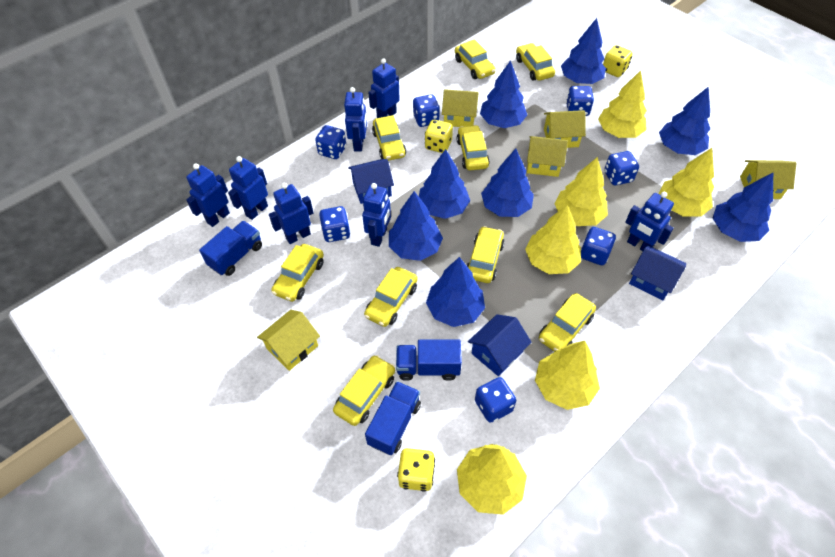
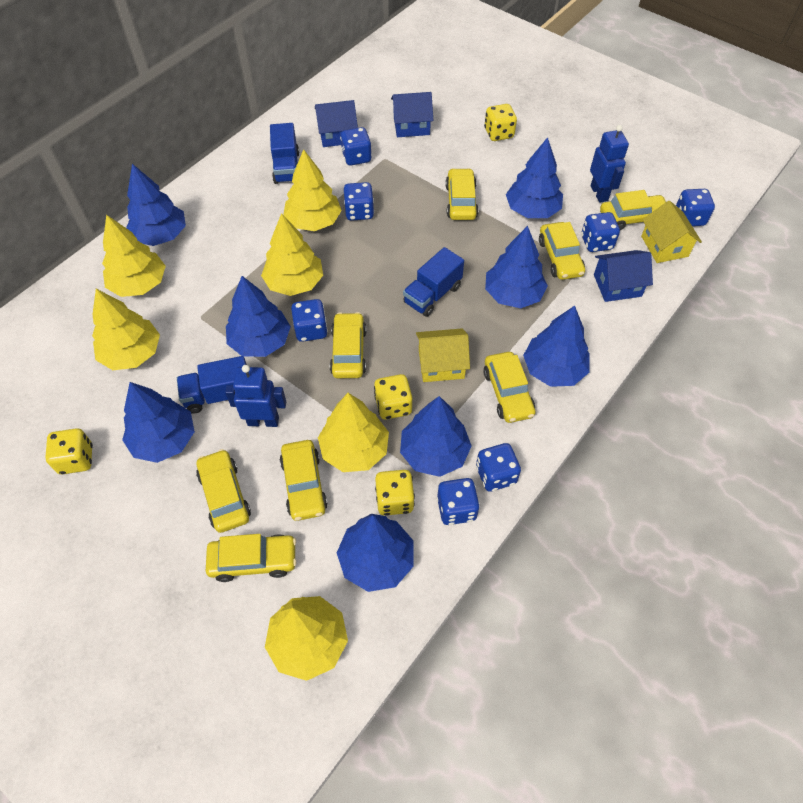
blue robot: [186,164,230,227] [228,156,268,220] [269,183,314,244] [344,87,367,152] [362,183,391,247] [368,58,400,118] [625,192,674,251] = 7 -> [225,365,286,427] [590,125,629,203] = 2
yellow car: [271,244,324,302] [333,355,395,426] [364,267,418,327] [372,115,406,161] [455,39,496,79] [457,125,490,170] [466,226,505,283] [516,43,555,81] [539,293,596,352] = 9 -> [196,449,251,533] [206,534,296,582] [280,440,328,521] [330,312,367,378] [445,168,479,220] [483,352,535,423] [539,222,585,280] [600,190,666,230] = 8
yellow dice: [397,448,435,492] [425,120,453,153] [603,45,633,77] = 3 -> [45,428,93,474] [374,374,412,420] [375,470,415,516] [484,104,517,141] = 4
yellow house: [257,310,320,371] [442,89,479,127] [527,136,568,177] [544,110,586,148] [740,160,797,199] = 5 -> [416,328,470,382] [641,201,702,263] = 2

